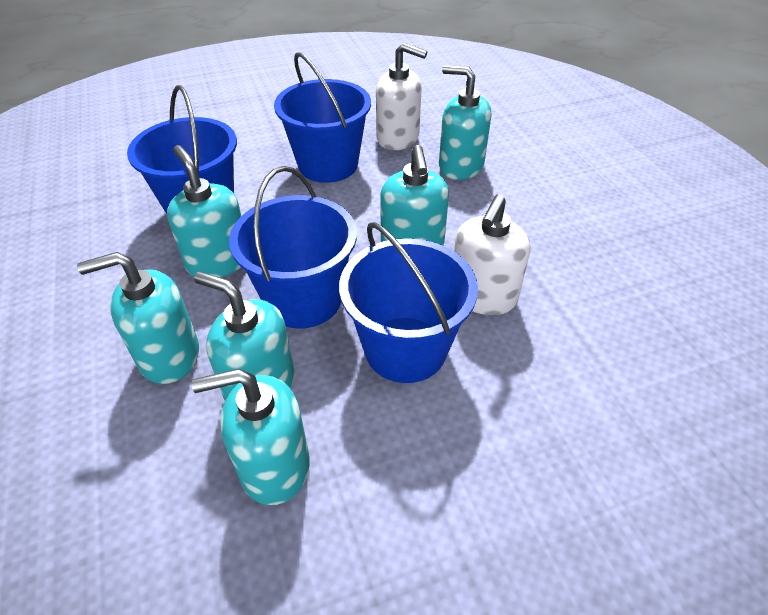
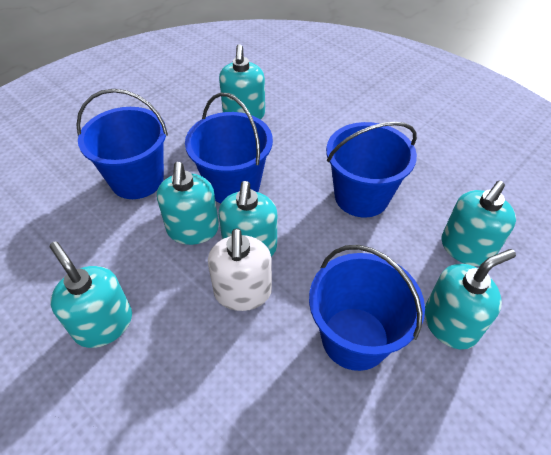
white soap dispenser: [376,43,427,150] [454,194,530,315] = 2 -> [208,228,272,311] = 1

